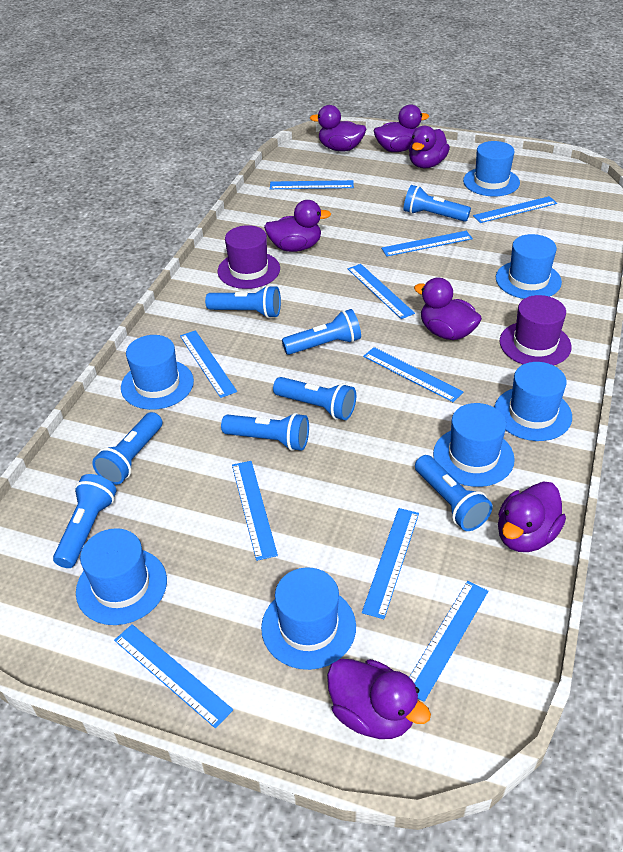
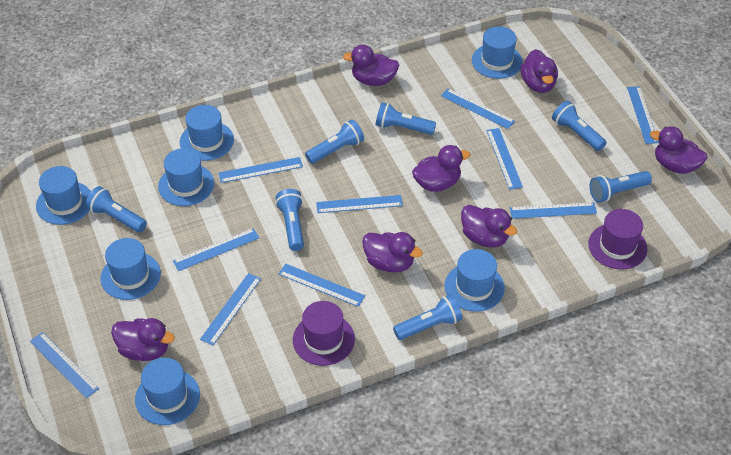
blue flashlight: [53,474,117,568] [92,412,162,485] [205,285,281,318] [221,413,309,451] [273,377,356,420] [282,309,361,355] [404,185,471,222] [415,455,493,531] = 8 -> [86,186,147,233] [275,189,304,251] [305,119,364,164] [376,102,436,135] [393,295,462,340] [552,101,607,151] [590,171,652,203] = 7

